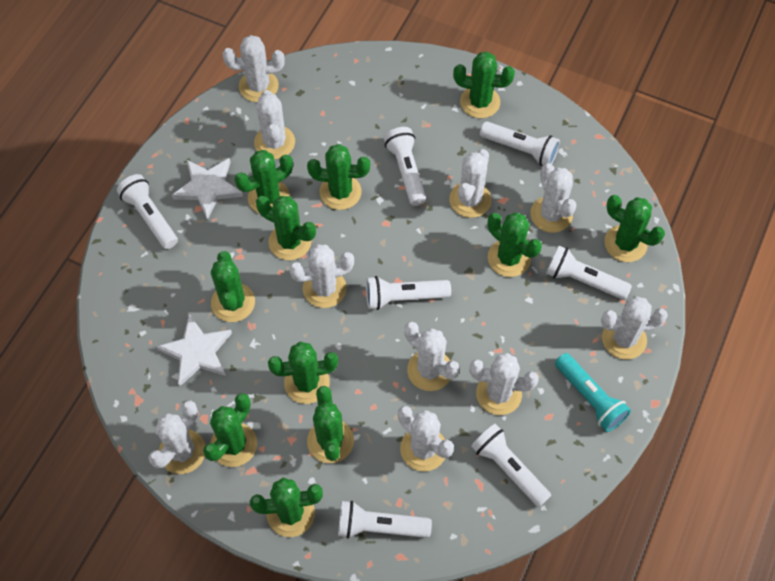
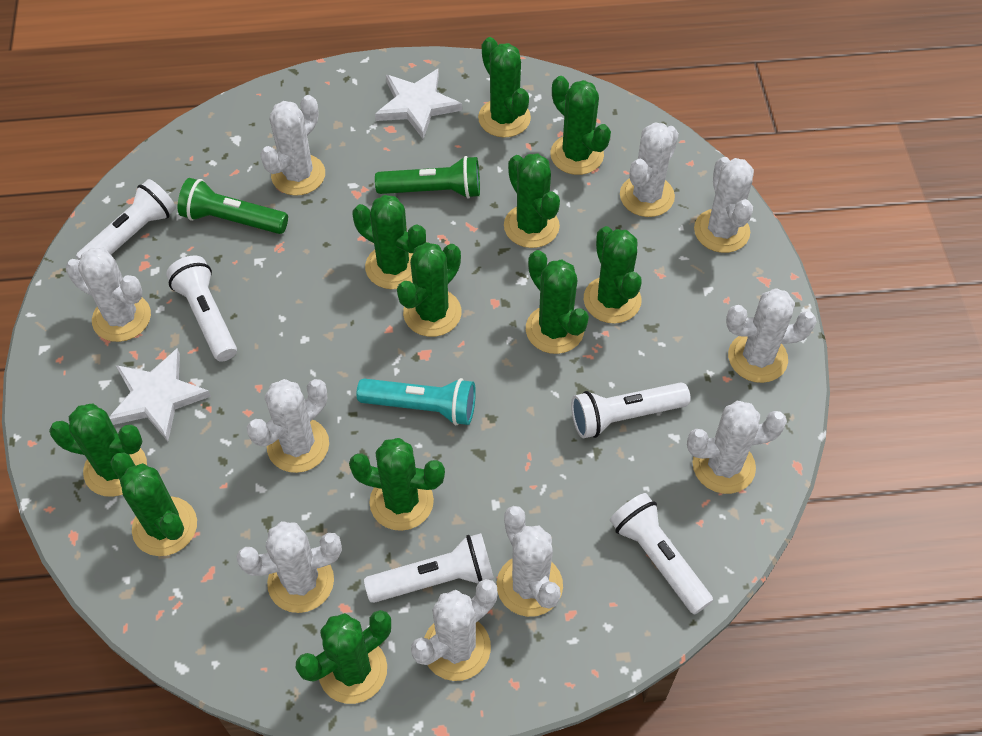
green flashlight: none = 0 -> [178,178,288,234] [375,156,480,199] = 2
white flashlight: [117,174,178,249] [338,501,432,539] [366,276,451,310] [384,127,426,206] [471,424,551,507] [480,121,560,166] [546,246,632,300] = 7 -> [76,179,176,260] [166,256,237,362] [364,533,494,603] [571,382,691,438] [610,493,713,615] = 5

